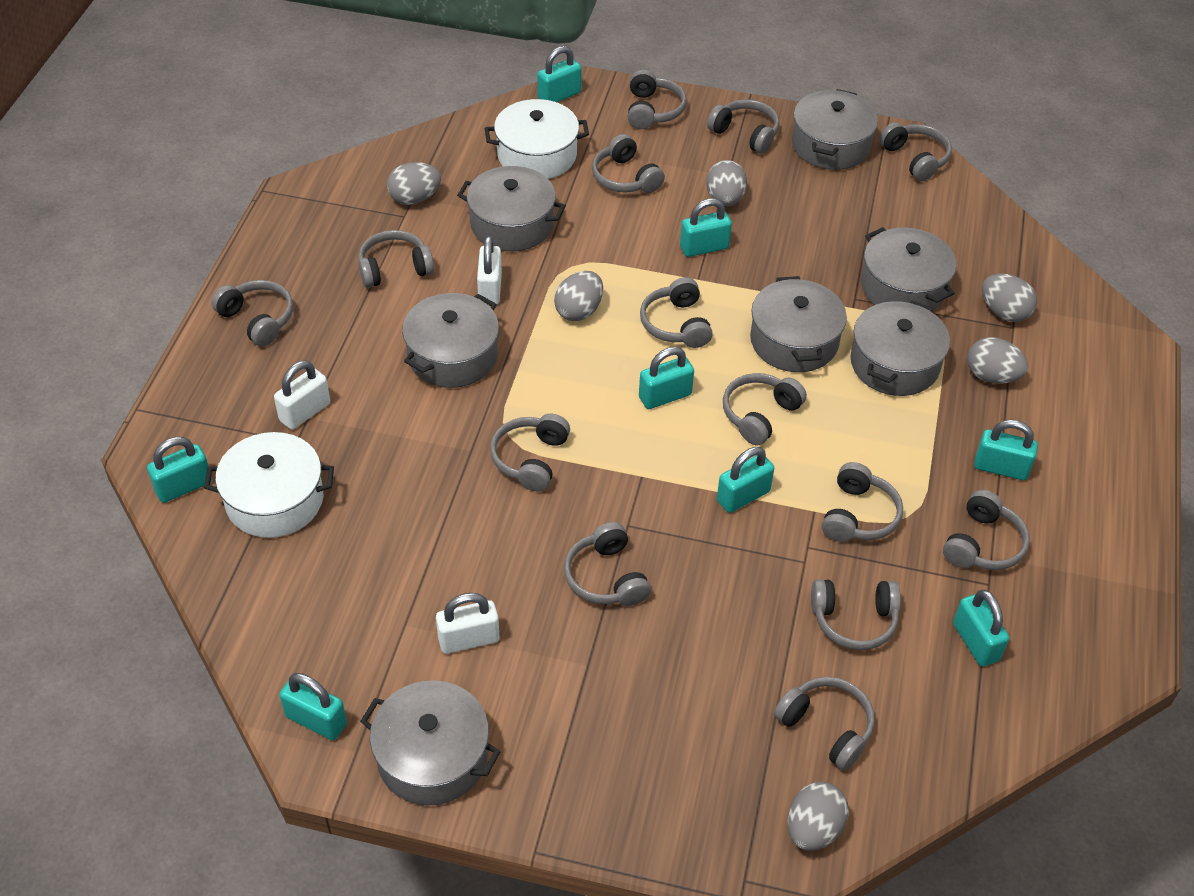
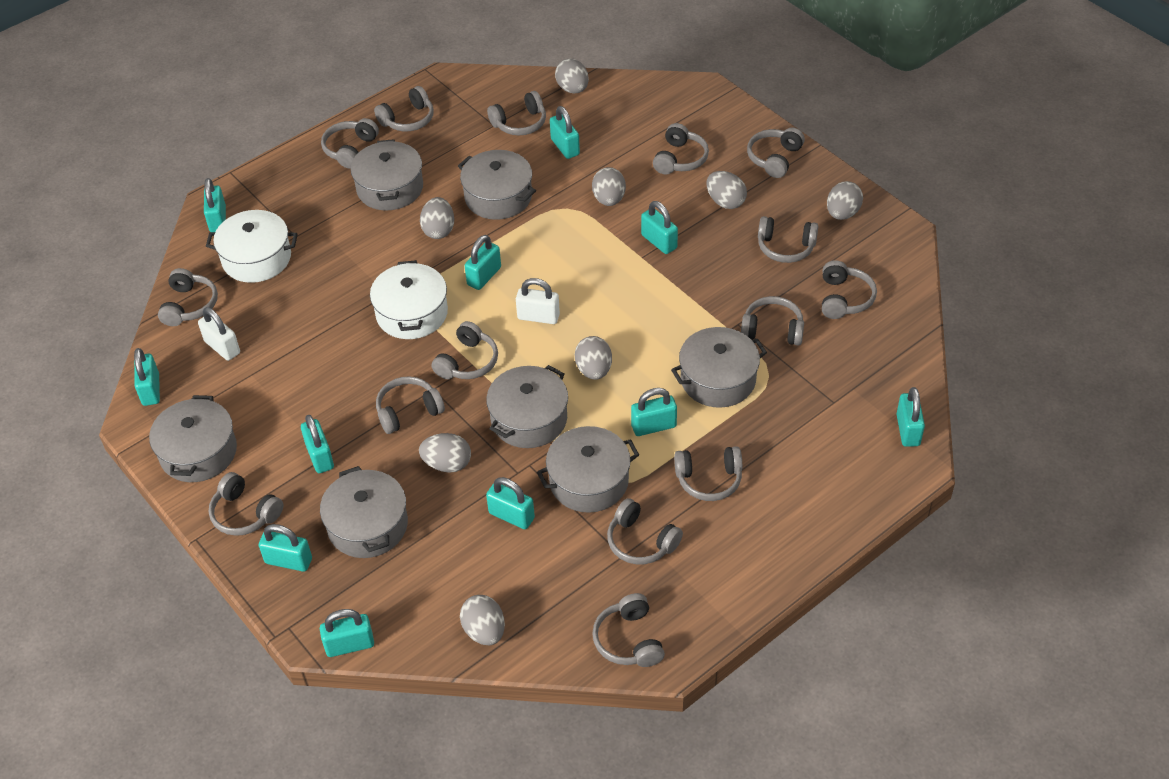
grey egg: [387,162,441,205] [554,271,603,321] [706,160,747,206] [788,782,849,851] [967,337,1028,384] [982,274,1037,322] = 6 -> [419,433,471,473] [420,197,454,239] [460,595,505,645] [555,59,589,93] [575,336,612,380] [592,167,626,206] [706,171,747,209] [827,181,863,220] = 8
grey headphones: [211,280,293,347] [358,230,434,288] [490,414,570,491] [564,522,651,606] [592,134,665,193] [628,70,687,129] [640,277,713,348] [707,99,779,154] [723,373,807,445] [774,677,875,770] [811,579,901,650] [822,462,903,542] [879,122,952,181] [943,490,1030,570] = 14 -> [158,268,218,326] [209,472,283,536] [321,118,379,169] [374,86,434,131] [376,376,445,434] [431,321,498,379] [487,91,546,136] [592,593,665,667] [607,498,683,564] [653,123,709,174] [674,446,742,501] [741,296,804,345] [747,128,805,178] [758,216,818,263] [822,260,877,319] = 15
turquoise padlock: [147,437,212,503] [279,673,347,740] [537,46,582,102] [639,347,694,409] [680,198,732,257] [717,447,774,513] [953,590,1009,667] [974,420,1038,480] = 8 -> [134,348,160,406] [204,178,226,232] [259,524,312,572] [301,415,334,473] [320,609,374,657] [465,235,501,290] [486,477,535,529] [550,106,580,159] [631,388,677,436] [641,201,678,254] [897,387,925,447] = 11
white padlock: [274,361,330,429] [436,593,499,654] [477,236,502,304] = 3 -> [198,307,240,361] [516,278,560,324] = 2

